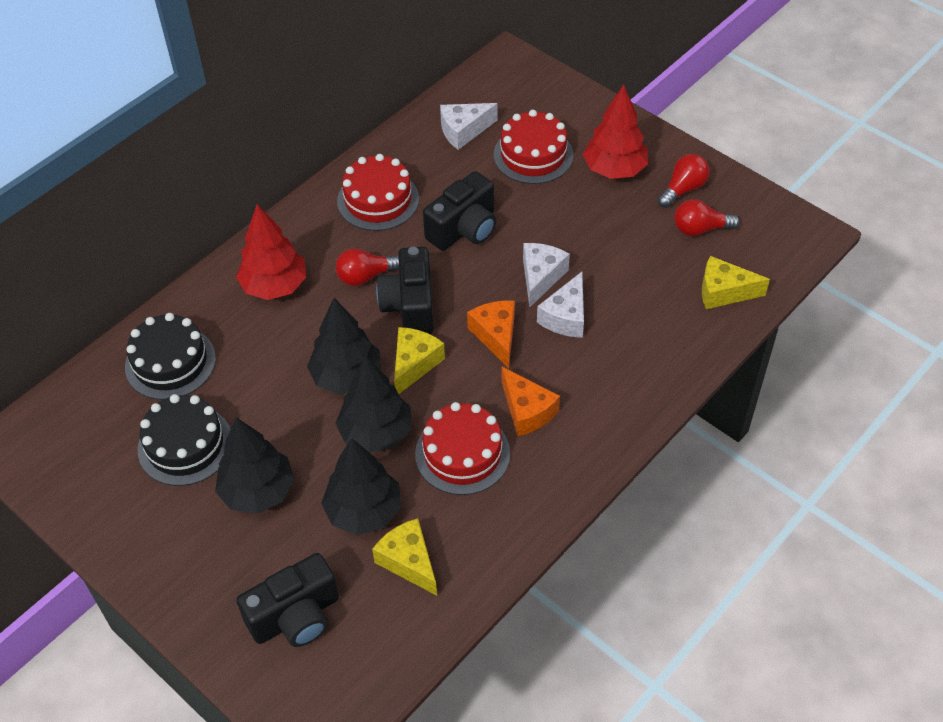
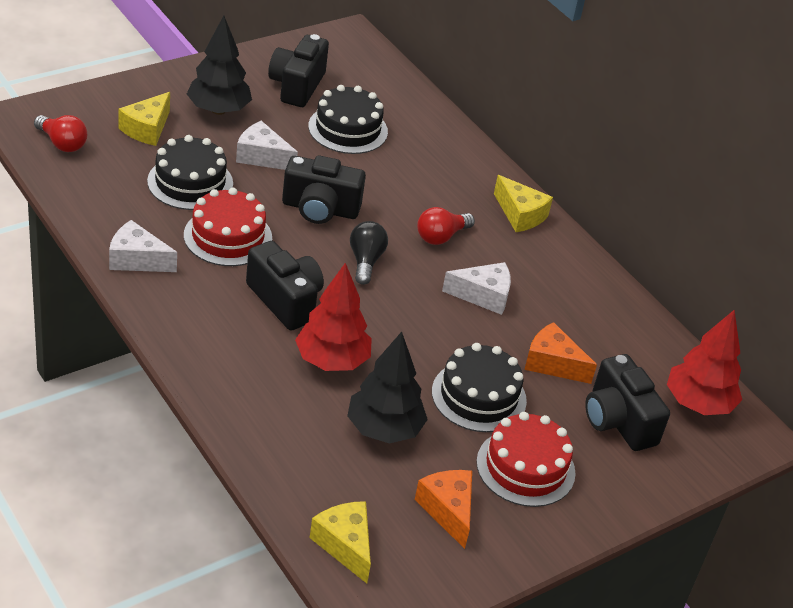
black cake: [125,313,216,400] [138,394,231,486] = 2 -> [147,135,233,210] [308,85,388,154] [432,343,527,432] = 3
black camera: [237,553,339,647] [376,247,434,334] [423,171,496,251] = 3 -> [246,241,324,330] [268,34,329,107] [282,155,366,224] [585,354,670,451] = 4
black light bulb: none = 0 -> [350,221,388,285] = 1
black tree: [215,417,295,514] [307,298,381,394] [321,438,401,535] [336,356,412,453] = 4 -> [187,16,252,115] [347,332,428,444] = 2
red cake: [337,154,419,231] [415,402,510,495] [494,110,573,184] = 3 -> [184,188,272,266] [476,412,576,507] = 2
red light bulb: [335,248,399,286] [658,154,710,208] [674,199,740,236] = 3 -> [34,115,87,152] [417,207,475,245] = 2

